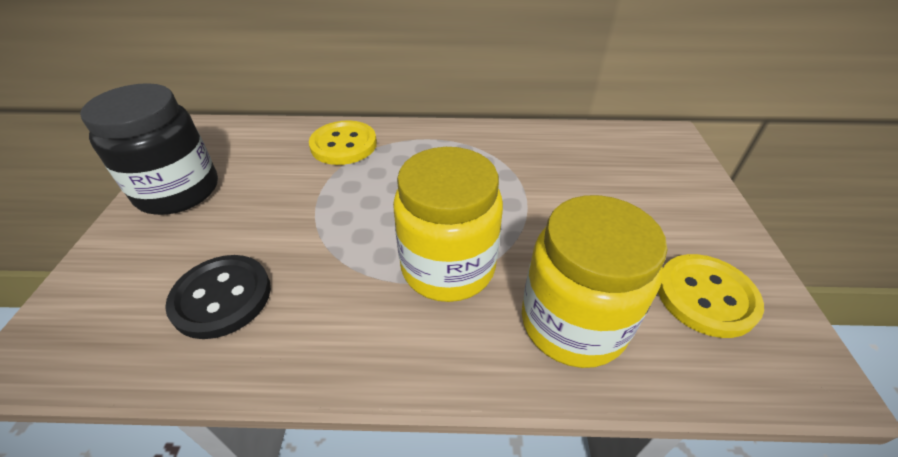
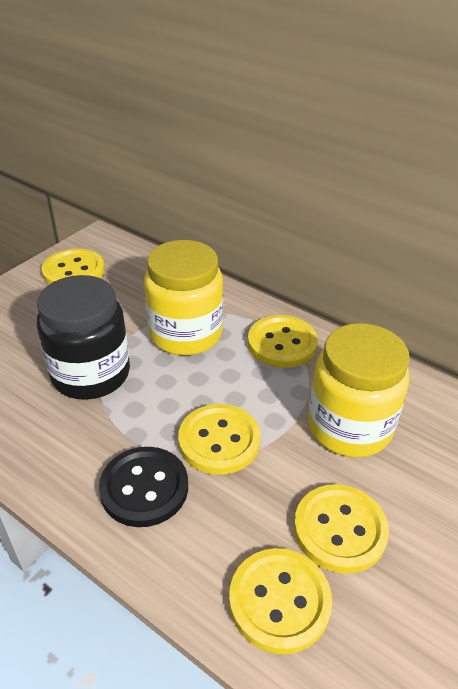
yellow button: [309,120,377,165] [658,254,764,338] = 2 -> [41,248,105,285] [178,404,261,475] [229,548,332,654] [248,315,318,368] [294,484,389,574] = 5

